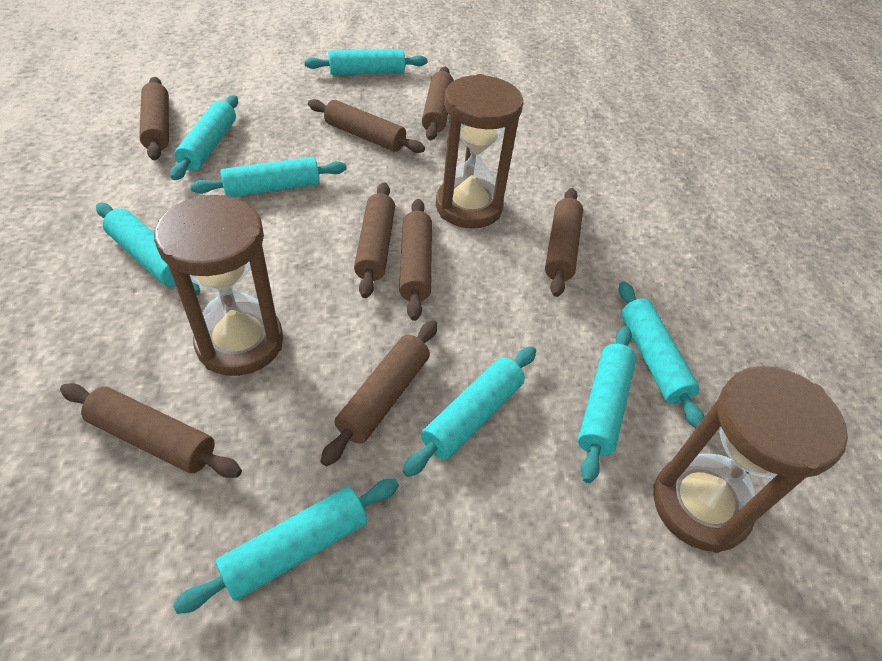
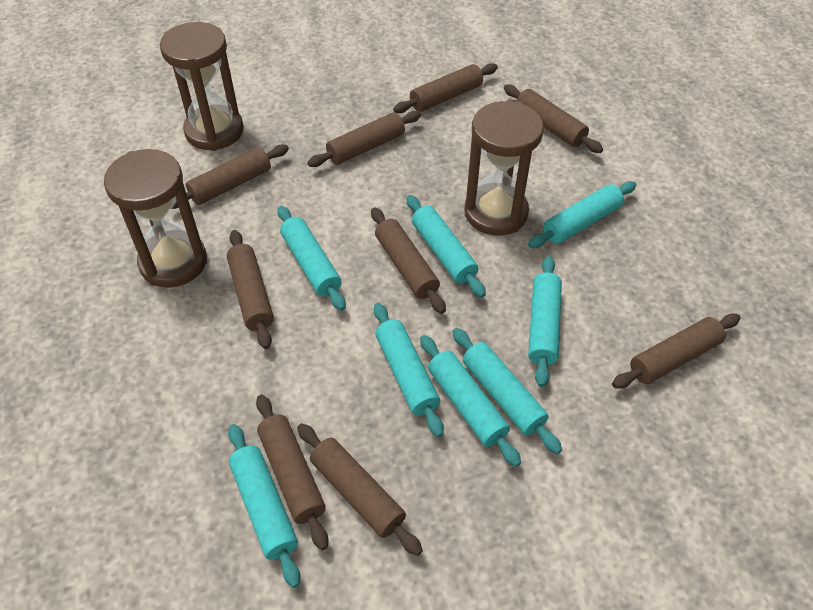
brown rolling pin: [60,383,242,478] [139,77,169,160] [308,99,425,153] [320,320,438,466] [354,182,395,298] [399,199,432,321] [422,67,454,140] [545,188,583,297] = 8 -> [172,145,289,209] [227,230,274,349] [256,395,328,550] [297,423,423,556] [307,111,421,167] [371,207,446,314] [393,63,498,113] [504,85,603,153] [612,314,741,389] = 9

